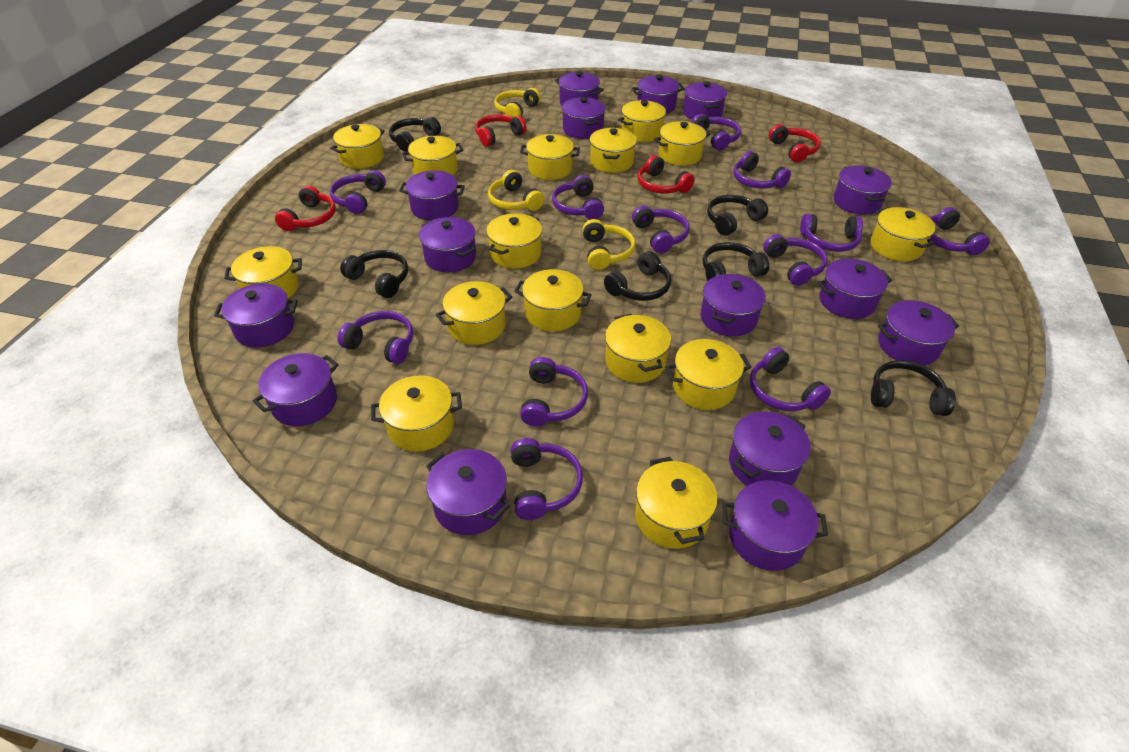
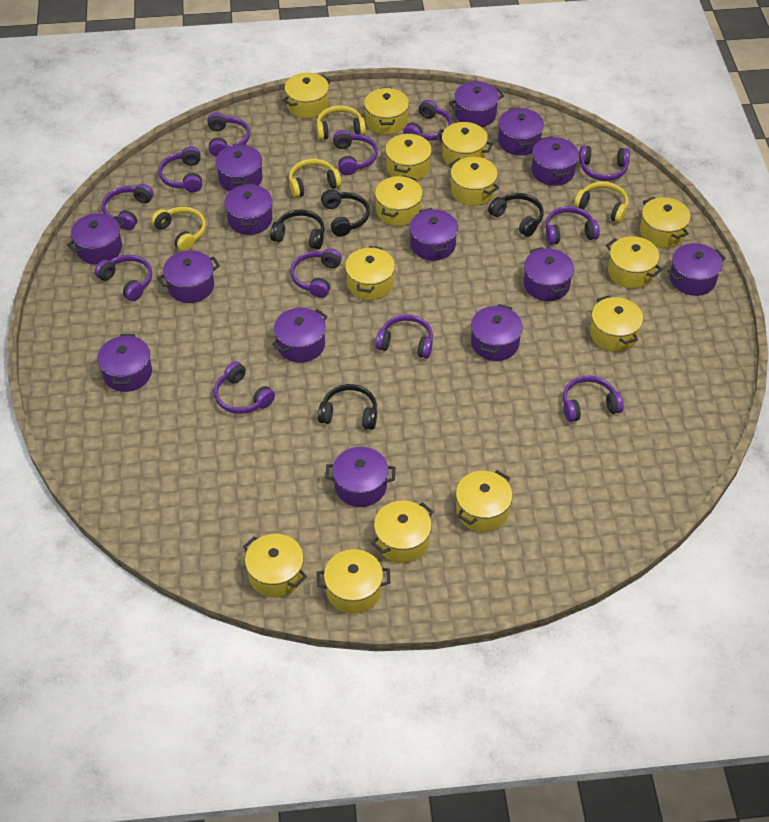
black headphones: [340,250,408,298] [389,117,441,152] [604,251,671,301] [703,242,769,281] [707,195,768,236] [871,360,956,416] = 6 -> [270,209,325,250] [318,384,377,430] [321,190,370,237] [488,193,544,237] = 4
purple pot: [214,283,298,348] [253,353,339,426] [399,171,465,221] [419,217,476,273] [426,449,511,535] [555,71,604,106] [562,97,606,139] [632,75,685,114] [683,82,727,120] [701,274,766,336] [723,480,828,571] [729,411,811,486] [817,258,892,319] [834,165,892,215] [878,300,959,366] = 15 -> [67,213,125,265] [97,334,152,392] [157,250,220,303] [215,144,263,192] [224,183,273,235] [272,308,327,363] [325,447,395,507] [409,208,458,261] [449,81,504,127] [471,304,523,361] [498,107,544,155] [523,247,574,301] [532,136,579,186] [668,243,725,296] = 14
red headphones: [275,185,336,231] [475,114,527,147] [637,155,694,194] [769,124,821,162] = 4 -> none = 0
yellow headphones: [488,170,544,211] [494,88,541,117] [582,219,635,270] = 3 -> [151,207,206,251] [289,159,342,198] [316,105,366,140] [574,182,628,223] = 4
yellow pot: [224,246,302,299] [330,124,385,169] [371,375,462,452] [402,136,463,176] [436,281,512,345] [486,213,542,269] [514,269,592,331] [520,134,580,180] [590,128,637,173] [605,314,671,383] [618,100,668,142] [635,457,718,549] [654,121,711,166] [665,339,751,410] [871,207,935,261] = 15 -> [243,534,307,598] [283,73,331,119] [317,549,391,614] [345,246,395,300] [364,87,409,135] [371,500,433,563] [375,175,423,226] [385,133,432,181] [436,122,493,166] [449,157,499,206] [456,470,513,532] [590,295,643,352] [606,236,663,289] [640,197,691,248] = 14

